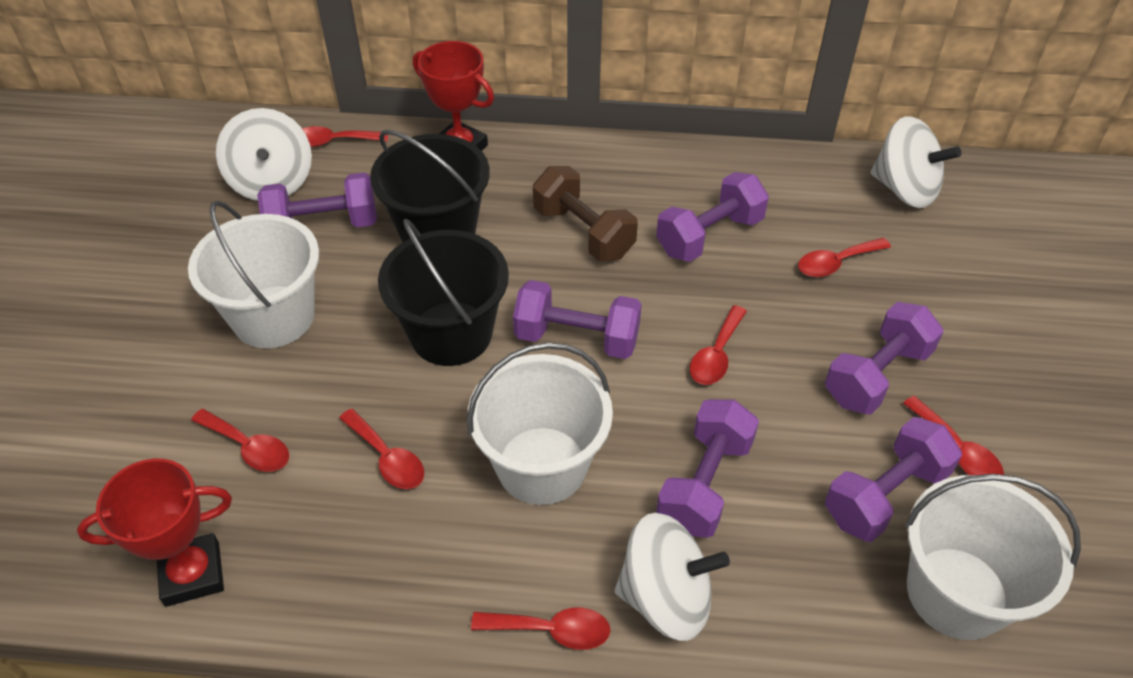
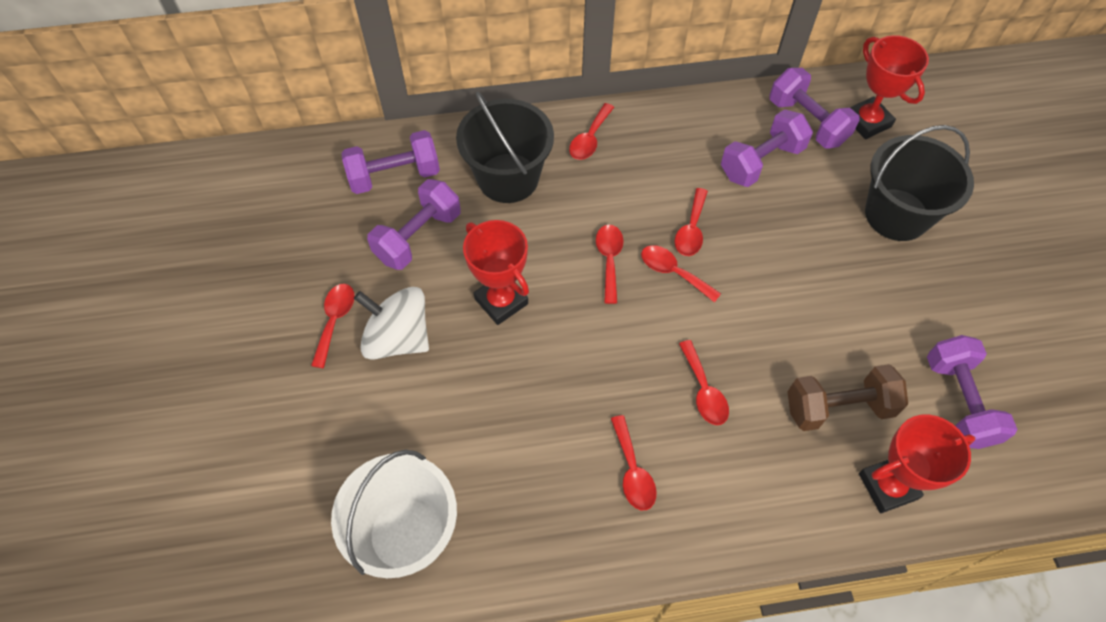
purple dumbbell: [257,172,377,227] [513,280,642,359] [656,172,769,262] [656,399,759,538] [825,302,944,415] [825,417,962,542] = 6 -> [341,130,440,194] [367,179,461,270] [721,109,813,187] [770,68,860,148] [927,335,1017,449] = 5
red trophy: [77,459,232,607] [413,41,494,151] = 2 -> [463,220,529,325] [850,35,929,139] [859,415,975,513] = 3
white bucket: [188,201,319,348] [467,342,613,505] [905,474,1081,640] = 3 -> [331,450,457,578] = 1
white spinning top: [216,108,312,201] [615,513,730,641] [871,116,961,208] = 3 -> [354,287,429,360] = 1

